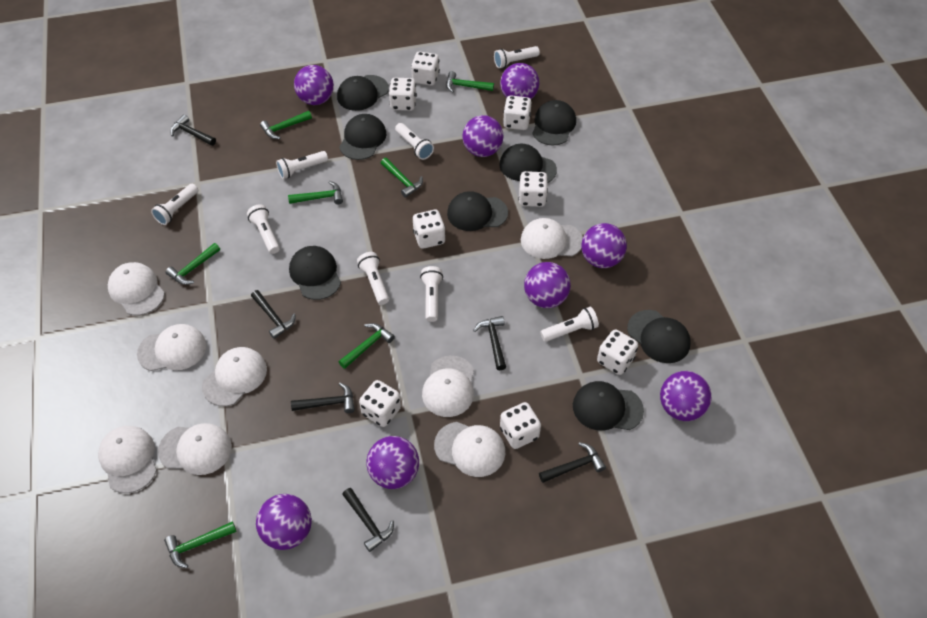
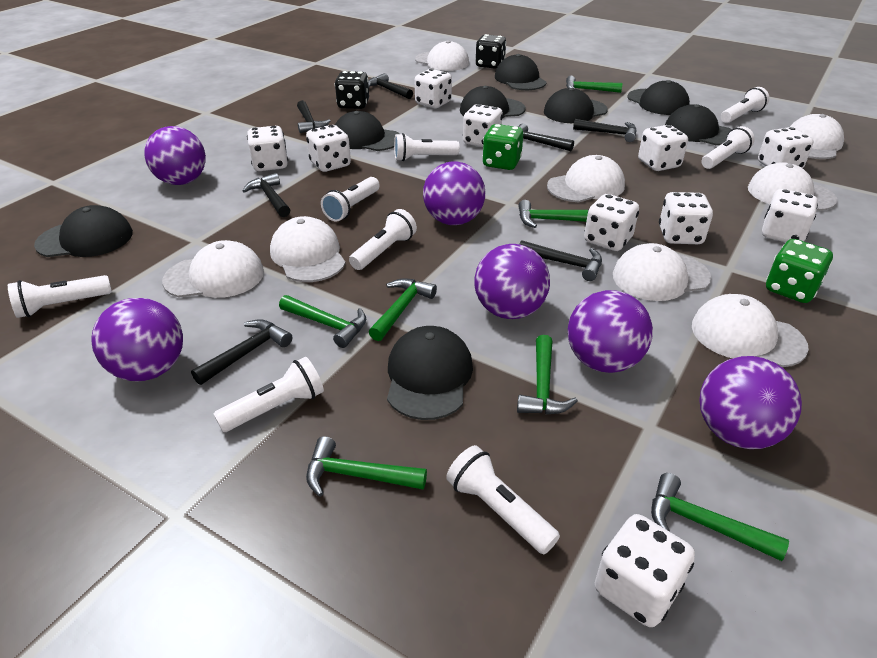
black dice: none = 0 -> [335,71,369,109] [475,34,506,69] = 2
black hammer: [170,114,216,146] [251,290,296,339] [291,382,355,413] [342,488,394,552] [473,316,506,370] [539,442,606,483] = 6 -> [191,319,292,385] [242,173,290,217] [297,100,331,133] [368,73,413,99] [518,123,574,151] [520,240,602,281] [573,119,637,142] = 7
green dice: none = 0 -> [482,124,523,170] [766,239,833,303] = 2
purple ball: [256,494,312,550] [294,65,334,105] [367,436,419,489] [462,115,503,157] [500,63,539,99] [524,262,571,308] [581,223,627,268] [660,371,712,421] = 8 -> [92,298,183,382] [144,126,206,185] [423,161,486,225] [474,244,550,319] [568,290,653,373] [699,356,802,449] = 6
white dice: [359,380,401,427] [389,78,417,111] [411,52,440,86] [413,210,446,249] [500,402,541,449] [503,96,531,130] [518,171,548,207] [597,330,638,375] = 8 -> [247,126,288,171] [306,125,351,172] [415,69,452,108] [463,104,503,147] [584,194,639,251] [595,514,695,627] [638,125,688,171] [659,192,713,244] [758,127,814,168] [762,189,818,242] = 10

